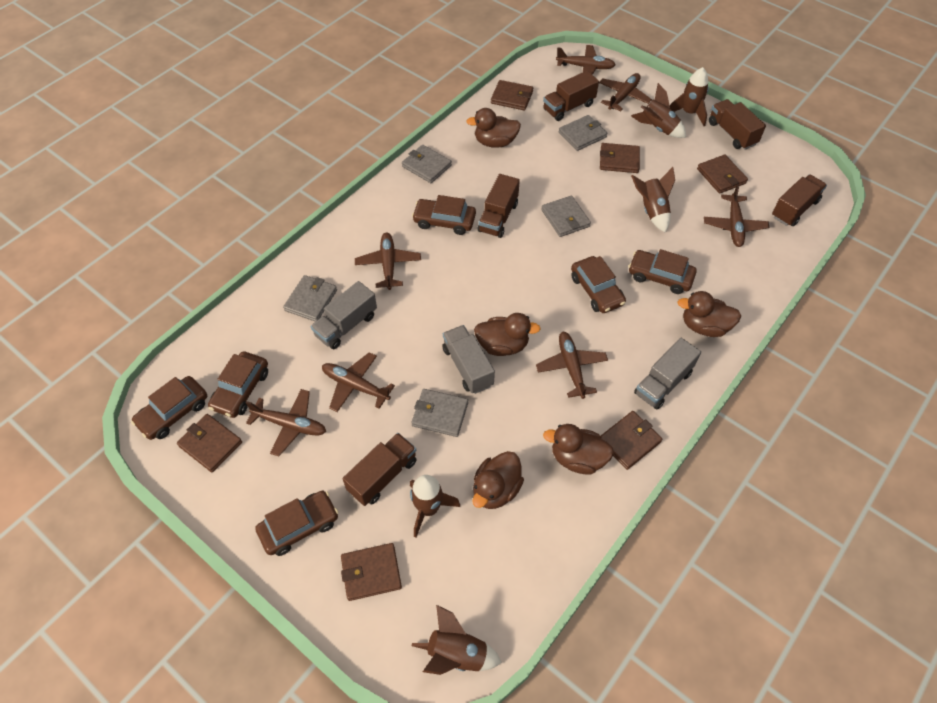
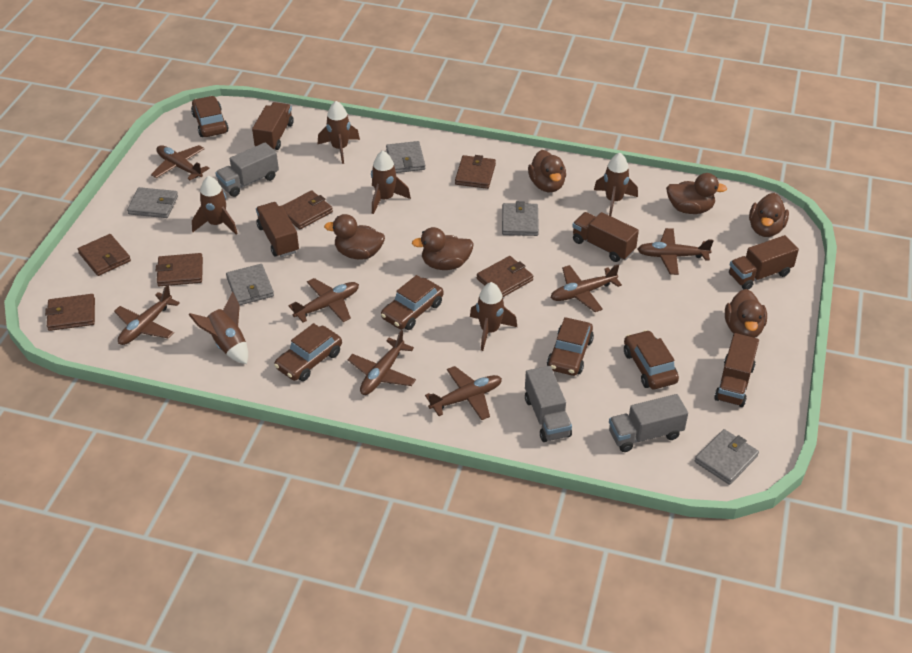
brown car: [131,376,207,440] [208,351,268,418] [255,491,338,556] [412,195,476,235] [571,256,626,313] [629,249,697,294] = 6 -> [191,96,229,137] [274,323,342,381] [381,275,444,330] [547,317,594,376] [624,330,679,389] = 5
brown duck: [466,108,521,148] [472,451,524,509] [474,313,541,356] [543,424,614,475] [677,291,741,337] = 5 -> [324,214,385,260] [412,227,474,270] [528,150,566,192] [666,173,727,214] [725,289,767,338] [749,193,789,237] = 6
brown rocket: [410,475,460,538] [411,605,502,675] [631,83,686,138] [631,167,675,233] [670,67,709,126] = 5 -> [188,292,248,364] [192,176,238,235] [317,101,360,164] [371,151,411,214] [470,282,517,351] [594,153,638,216] = 6

